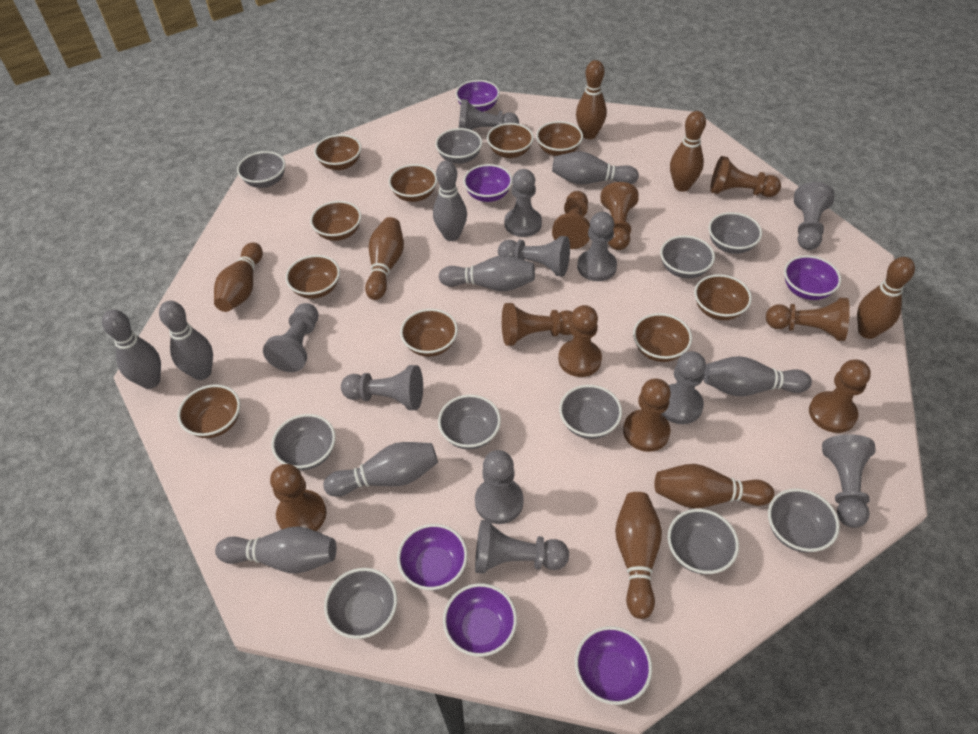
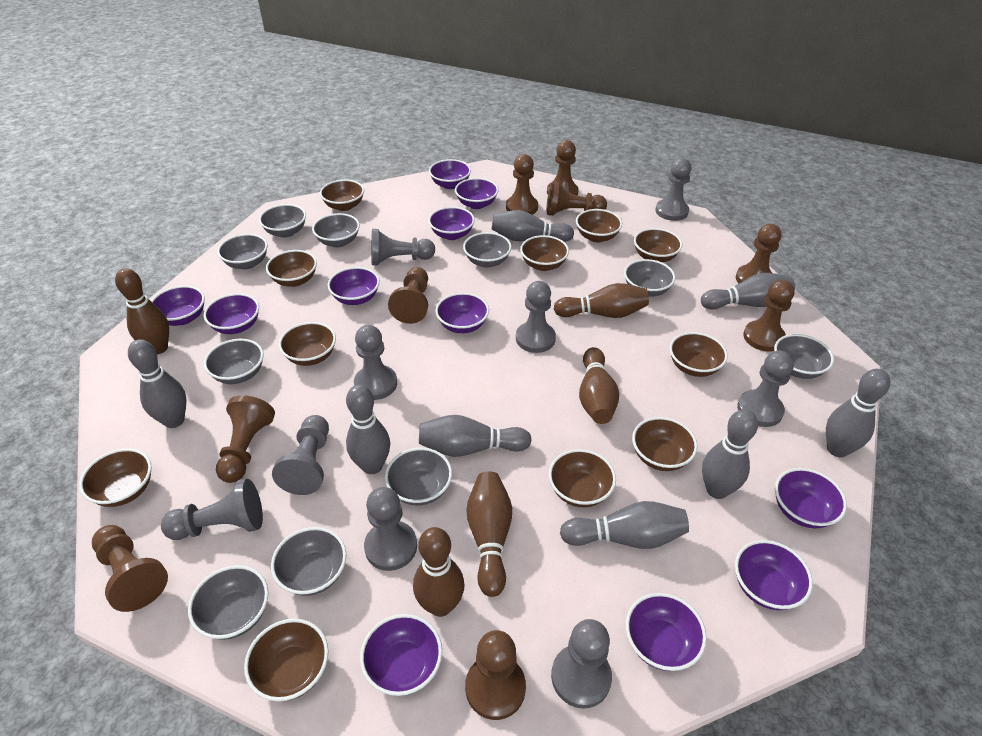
brown bowl: [177,384,240,438] [285,255,340,299] [310,201,361,241] [314,134,361,170] [388,164,437,202] [400,309,458,357] [487,123,534,158] [536,121,583,156] [633,313,692,362] [694,274,752,320] = 10 -> [79,448,152,507] [244,618,329,701] [266,250,317,287] [279,322,336,366] [320,179,364,211] [520,235,569,271] [549,449,616,507] [576,209,622,243] [632,417,698,471] [634,228,682,262] [670,332,728,377] = 11
brown bowling pin: [214,242,263,312] [365,217,404,300] [576,60,607,139] [615,492,662,619] [655,464,774,508] [670,111,706,192] [857,257,915,339] = 7 -> [115,268,169,354] [413,527,465,617] [466,471,512,597] [554,283,649,318] [579,347,619,424] = 5
grey pawn: [263,303,318,372] [341,365,423,410] [459,99,519,130] [475,450,524,524] [475,520,569,574] [498,236,570,277] [504,169,542,237] [577,212,617,281] [662,351,706,424] [794,182,835,250] [822,434,875,528] = 11 -> [161,479,263,540] [272,415,329,495] [354,325,397,400] [364,487,417,571] [371,229,435,265] [516,281,556,353] [551,619,612,709] [655,158,691,221] [737,351,794,427] = 9
purple bowl: [397,524,468,590] [443,583,517,657] [455,80,500,112] [463,164,512,202] [575,626,652,705] [784,255,841,300] = 6 -> [151,286,205,326] [204,293,259,334] [328,267,380,305] [360,614,442,696] [428,207,475,240] [429,159,471,189] [435,293,489,333] [455,178,499,209] [626,593,707,671] [735,540,813,610] [775,468,847,528] = 11

